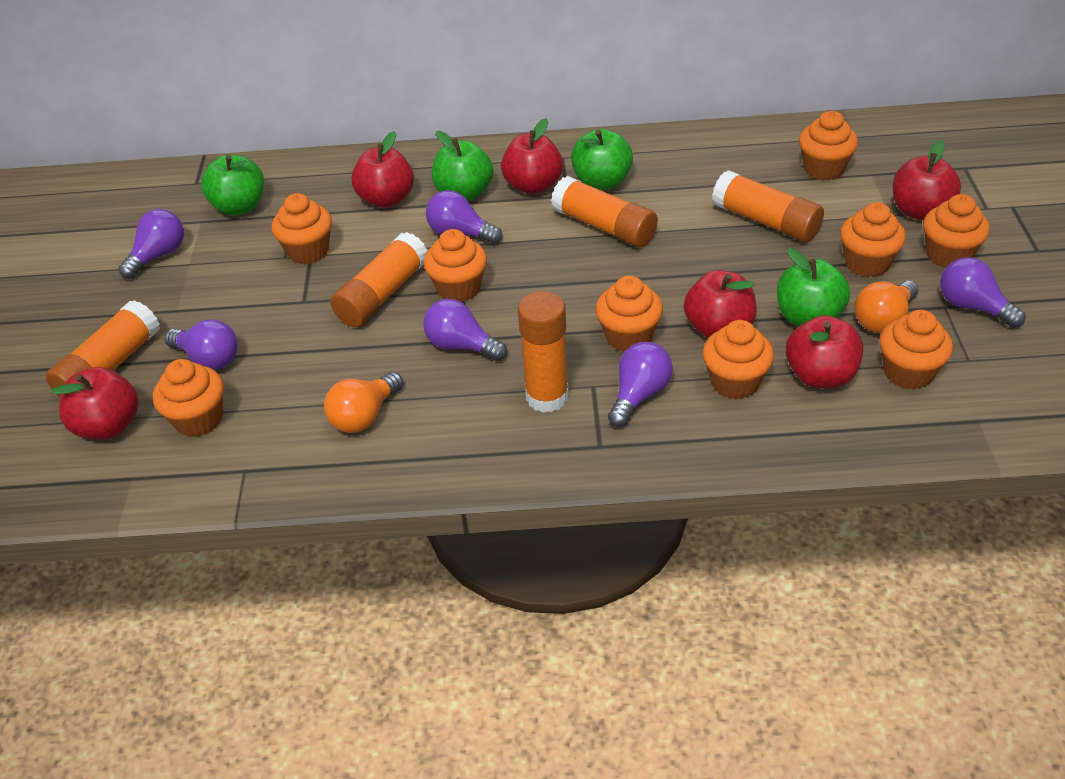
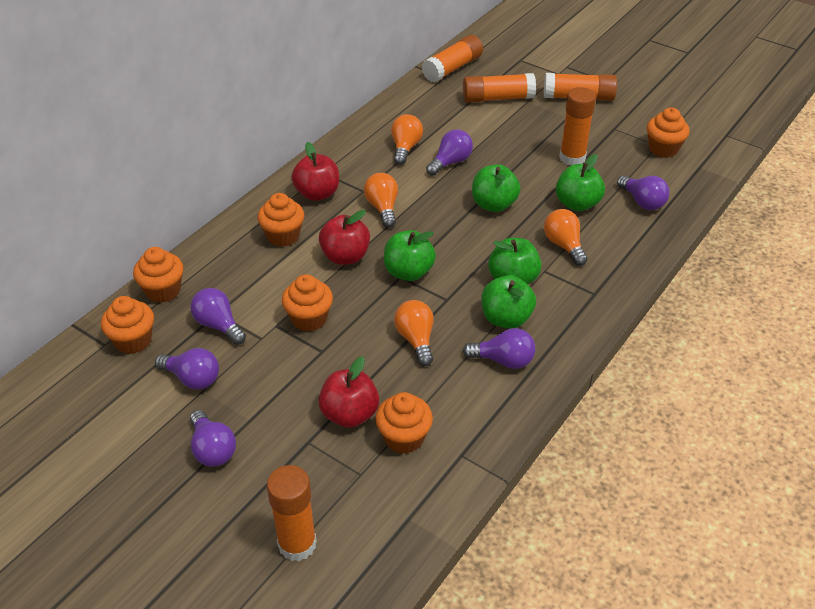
green apple: [201,155,264,216] [432,131,493,201] [571,129,633,190] [777,248,850,326] = 4 -> [384,230,436,281] [472,165,520,212] [481,275,536,329] [488,238,542,284] [556,154,605,211] = 5
orange cupcake: [153,359,224,437] [271,193,332,264] [424,229,487,302] [596,276,663,352] [703,320,774,399] [799,111,858,181] [840,202,906,277] [879,310,953,390] [923,194,990,268] = 9 -> [101,296,154,354] [133,247,184,303] [258,193,304,247] [282,274,333,332] [375,392,433,454] [647,107,690,158] = 6
orange light bulb: [324,372,403,433] [854,281,918,333] = 2 -> [364,173,398,228] [391,114,423,165] [394,300,434,366] [544,209,588,266] = 4
red apple: [51,367,139,440] [351,131,414,208] [501,118,563,194] [684,270,757,338] [786,315,863,389] [893,139,961,220] = 6 -> [292,142,339,201] [318,356,379,428] [319,210,370,265] = 3

